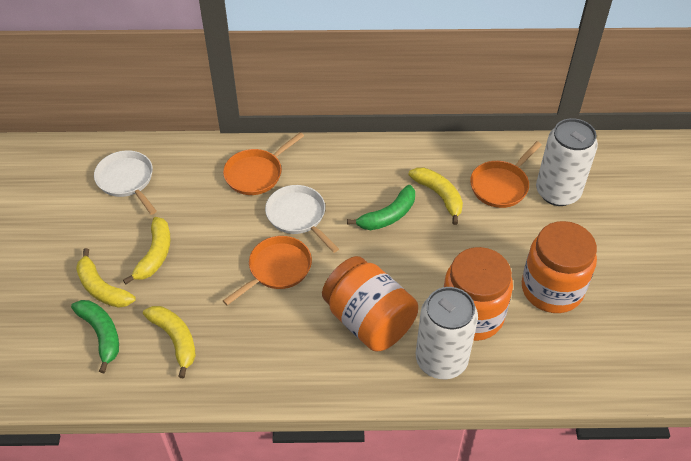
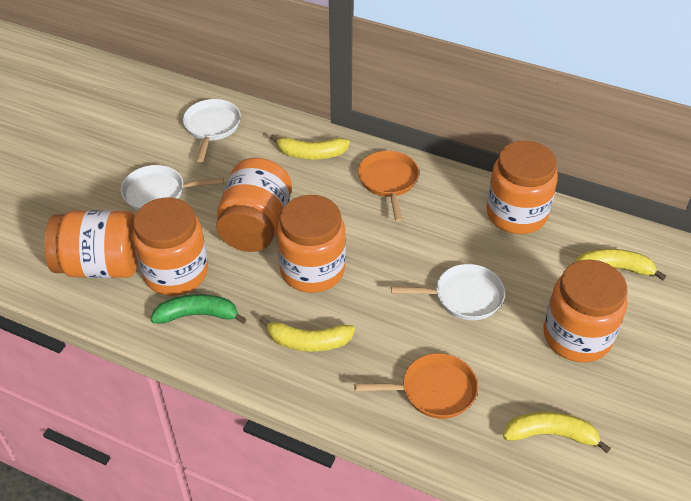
green banana: [71,300,119,373] [347,185,415,230] = 2 -> [150,294,246,324] = 1
orange jar: [322,256,418,351] [443,247,513,341] [522,221,597,313] = 3 -> [44,210,138,278] [133,197,208,296] [216,158,292,252] [277,195,346,293] [486,141,558,234] [544,259,627,363] = 6
orange pan: [223,132,304,195] [223,236,312,305] [470,141,542,208] = 3 -> [354,353,478,419] [358,151,419,222] = 2
white can: [416,287,478,379] [536,118,598,206] = 2 -> none = 0
white pan: [94,150,157,215] [265,185,339,253] = 2 -> [121,165,224,210] [183,99,241,162] [391,264,505,320] = 3

